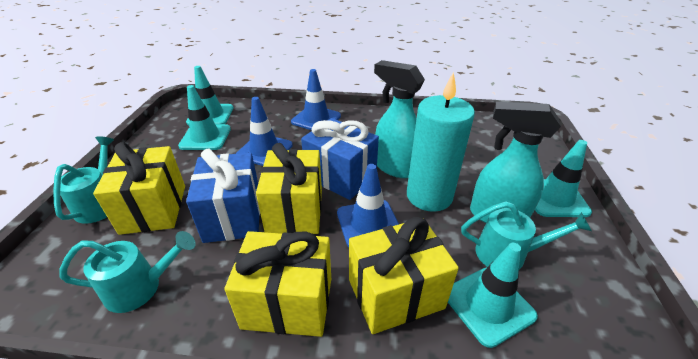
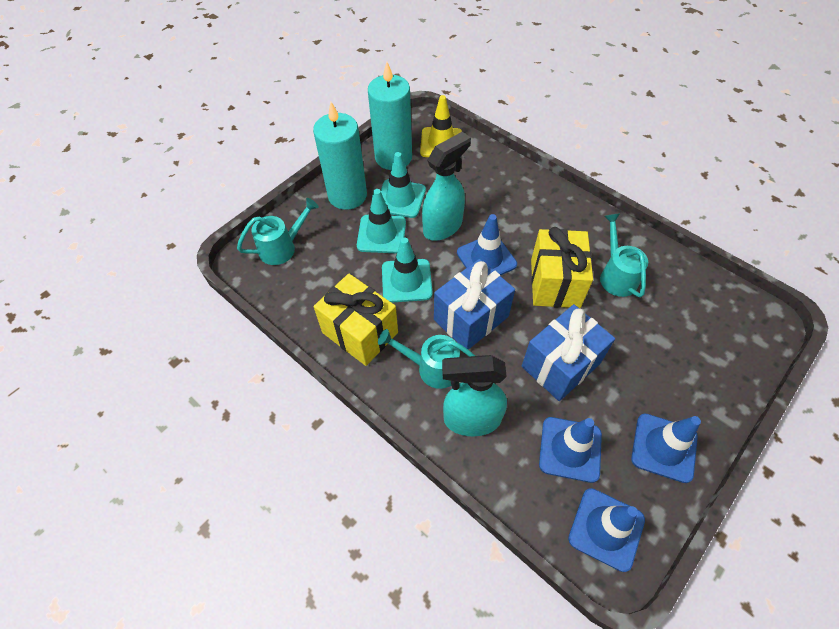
blue traffic cone: [236,97,293,166] [291,69,341,130] [337,164,399,247] = 3 -> [457,214,517,276] [539,417,602,483] [568,488,645,572] [631,413,701,483] = 4
turquoise candle: [407,72,475,212] = 1 -> [313,102,367,210] [368,62,412,170] = 2
turquoise traffic cone: [178,85,231,150] [186,66,234,125] [448,243,538,348] [535,140,592,217] = 4 -> [357,189,406,253] [380,152,426,218] [382,237,433,303] = 3
yellow gift: [93,142,185,235] [224,231,331,337] [256,143,322,234] [349,217,459,334] = 4 -> [314,274,398,366] [531,227,593,308] = 2
yellow traffic cone: none = 0 -> [420,95,462,157] = 1

